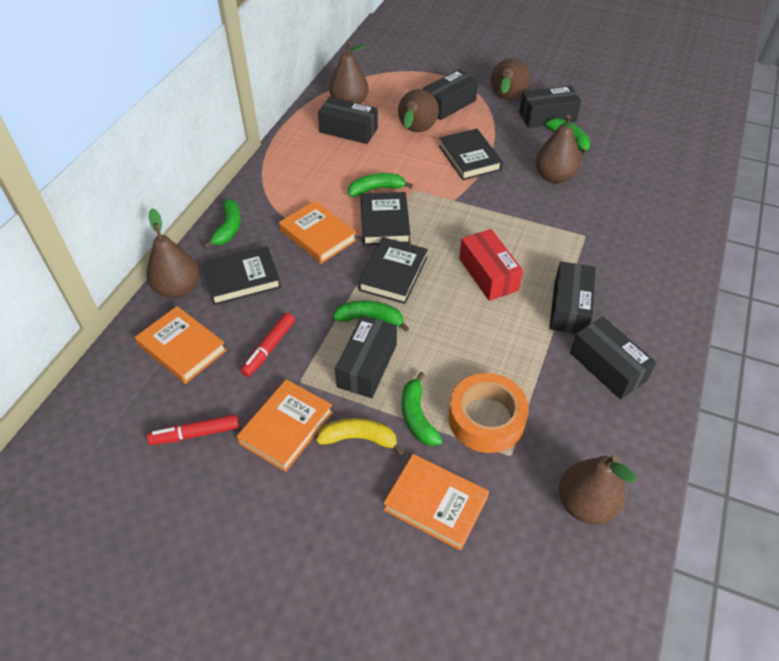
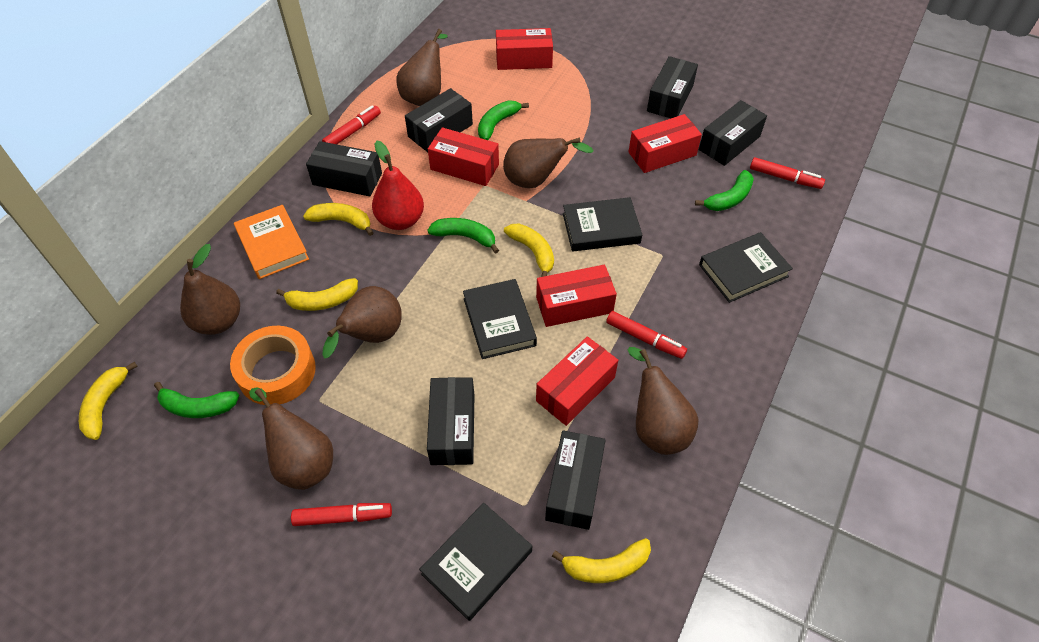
green banana: [203,199,241,248] [333,301,409,332] [348,173,413,197] [402,372,443,446] [546,118,591,156] = 5 -> [154,382,240,418] [427,218,499,254] [478,100,529,140] [695,170,754,211] = 4
orange book: [135,306,227,384] [237,379,333,472] [279,201,357,264] [383,454,489,551] = 4 -> [234,205,309,279] = 1
red box: [459,229,523,301] = 1 -> [428,127,499,186] [496,28,553,70] [536,265,617,327] [536,336,618,426] [629,114,702,173] = 5
red marker: [147,414,239,445] [240,313,295,377] = 2 -> [291,503,392,526] [322,105,381,144] [606,311,687,359] [750,157,825,189] = 4
red pear: none = 0 -> [372,141,424,230] = 1
yellow banana: [316,418,404,455] = 1 -> [79,362,138,440] [276,278,358,311] [303,203,374,236] [504,224,554,277] [552,538,651,583] = 5

